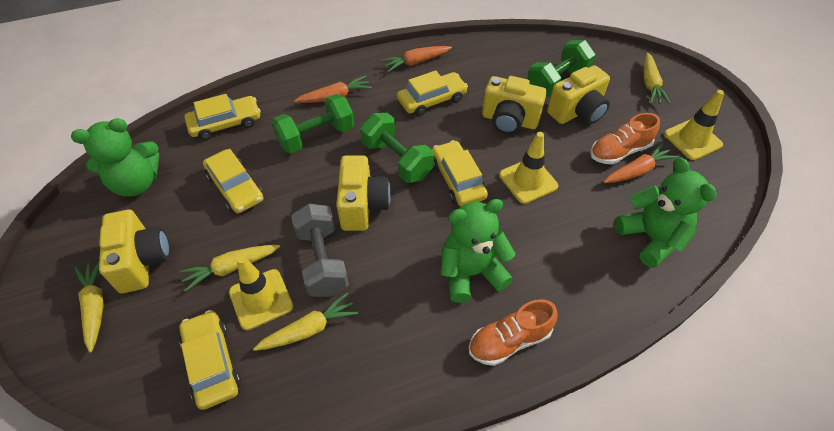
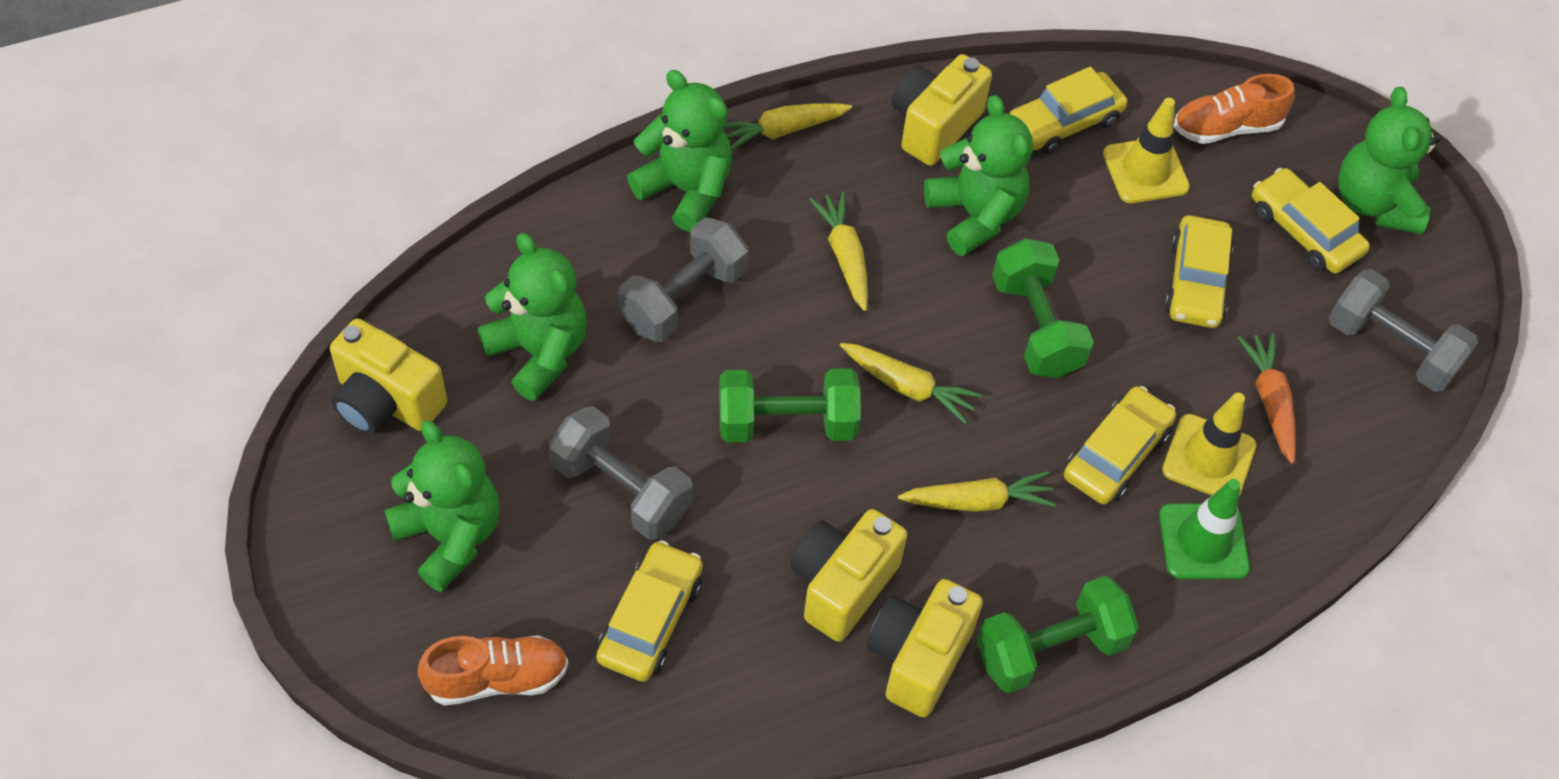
green teddy bear: [71,118,159,196] [441,199,516,303] [615,157,717,268] = 3 -> [384,420,500,592] [478,233,587,401] [627,70,732,233] [924,95,1033,256] [1338,87,1441,234] = 5
green traffic cone: none = 0 -> [1159,479,1250,579] = 1
grey dumbbell: [291,204,349,297] = 1 -> [549,406,693,540] [618,217,749,342] [1329,269,1478,392] = 3
orange carrot: [294,75,372,103] [381,46,452,72] [604,143,678,183] = 3 -> [1237,333,1296,464] = 1
yellow traffic cone: [229,256,293,330] [499,132,558,204] [664,90,724,160] = 3 -> [1103,98,1190,203] [1162,393,1256,496] = 2

